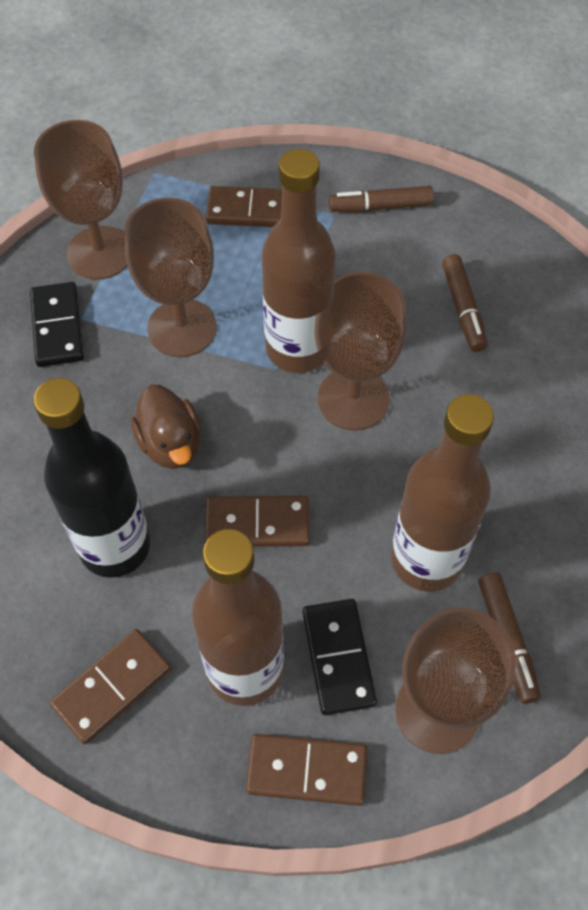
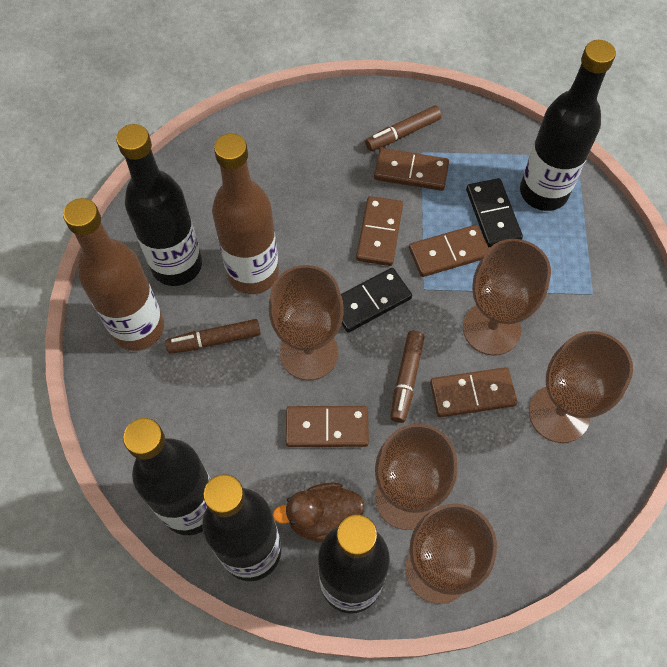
black bottle: [33,378,150,578] = 1 -> [116,124,202,286] [123,418,211,535] [202,474,281,581] [318,514,390,614] [520,40,616,211] = 5
brown bottle: [192,529,284,706] [262,149,336,373] [391,394,494,591] = 3 -> [63,198,164,351] [212,133,279,294] = 2
brown domino: [50,629,171,744] [204,496,310,547] [206,186,282,227] [246,734,367,806] = 4 -> [286,406,369,447] [356,196,403,266] [374,148,449,191] [409,225,489,277] [430,367,517,417] = 5
brown goblet: [34,120,127,280] [125,198,217,357] [314,272,407,430] [395,608,516,754] = 4 -> [269,265,344,381] [375,424,458,530] [405,503,497,604] [463,239,551,356] [529,331,633,443] = 5

